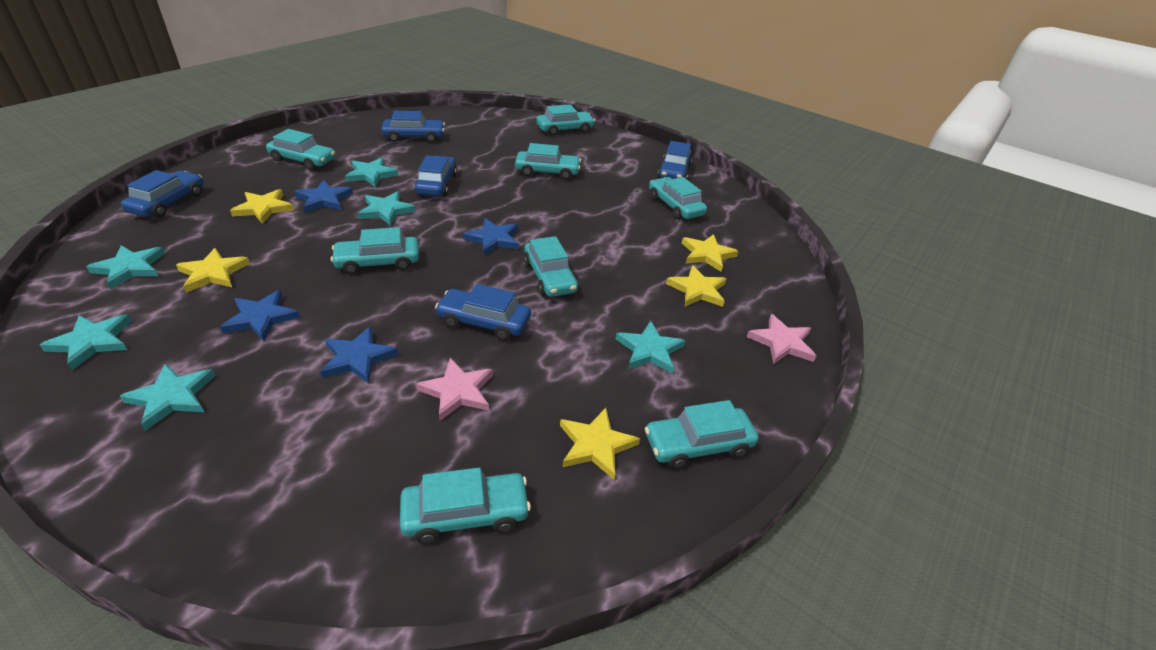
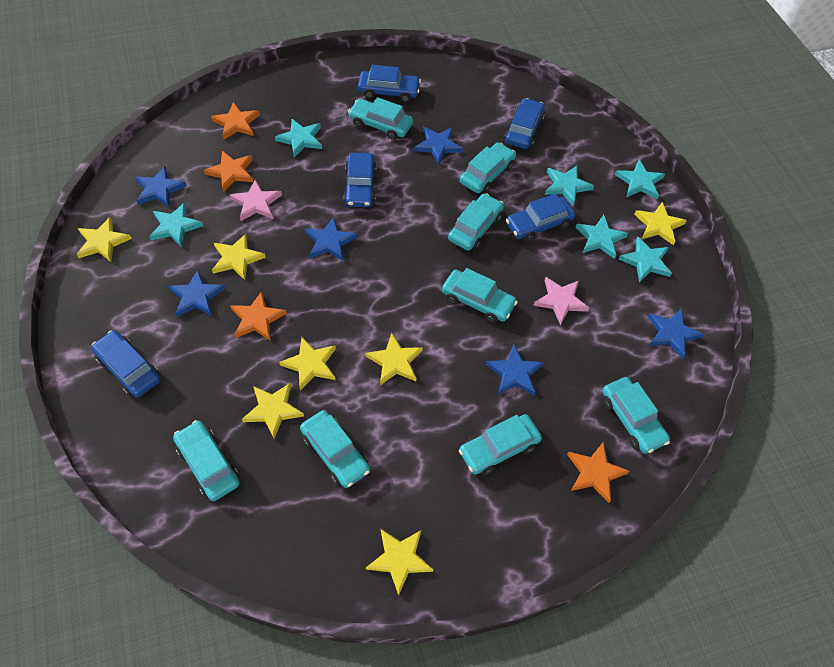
blue star: [220,290,300,341] [295,180,353,213] [320,326,398,384] [463,218,519,256] = 4 -> [135,166,187,208] [168,270,225,317] [305,217,357,261] [414,127,463,165] [485,344,544,395] [648,308,704,359] = 6
orange star: none = 0 -> [204,151,253,192] [211,102,260,140] [230,291,287,340] [567,442,629,503] = 4
yellow star: [176,248,250,293] [230,189,294,224] [560,408,640,480] [666,265,726,307] [681,234,739,272] = 5 -> [77,217,132,262] [212,234,266,280] [242,383,304,439] [279,337,336,391] [365,333,423,385] [366,529,433,595] [634,202,687,245] = 7

